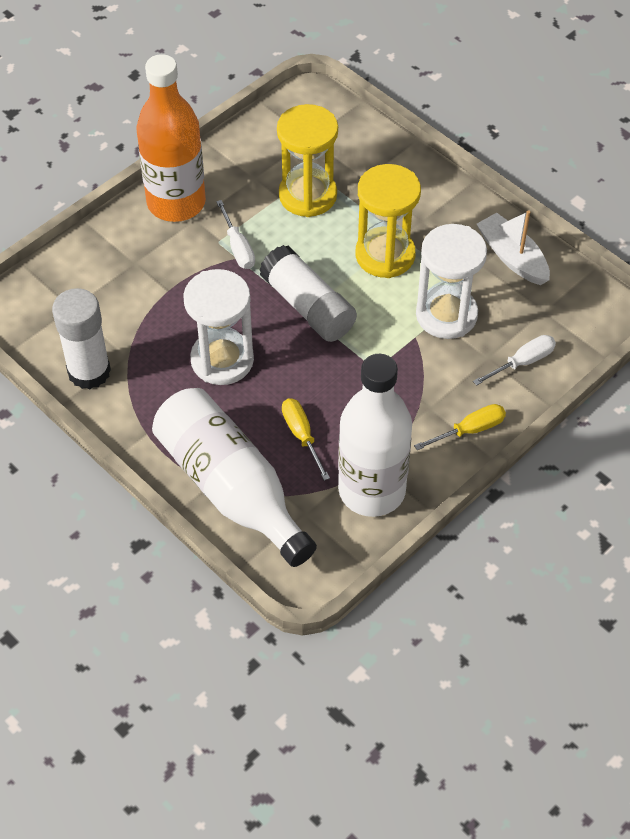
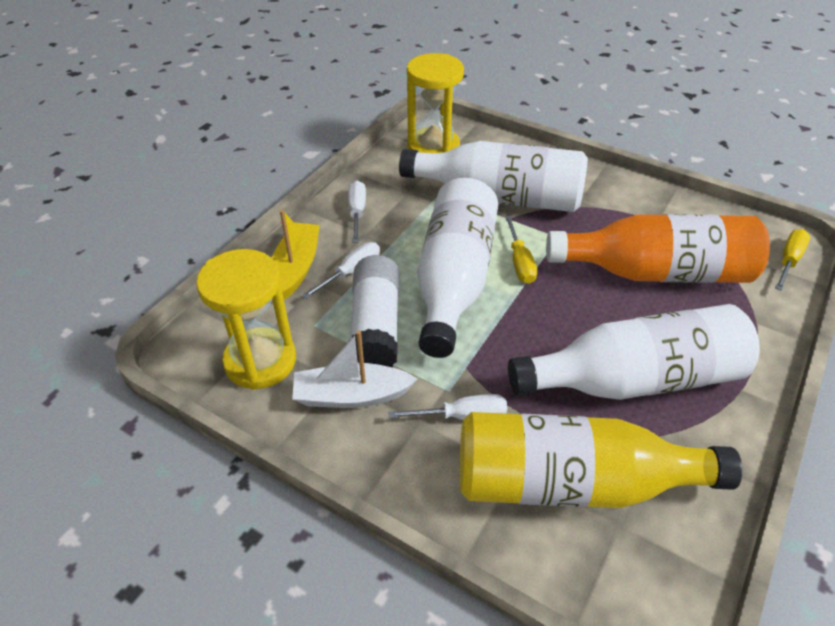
white bottle: [152,388,317,567] [338,354,412,517] = 2 -> [399,141,588,212] [417,178,498,358] [508,304,760,400] = 3
white glue stick: [52,288,111,389] [259,245,357,342] = 2 -> [348,255,400,368] = 1
white hourglass: [183,269,254,385] [416,224,487,339] = 2 -> none = 0
white screwdriver: [216,200,255,269] [473,335,556,386] = 2 -> [302,242,380,299] [348,181,366,243] [388,394,507,420] = 3
yellow boat: none = 0 -> [272,210,320,300] = 1
yellow bottle: none = 0 -> [460,412,742,508] = 1

